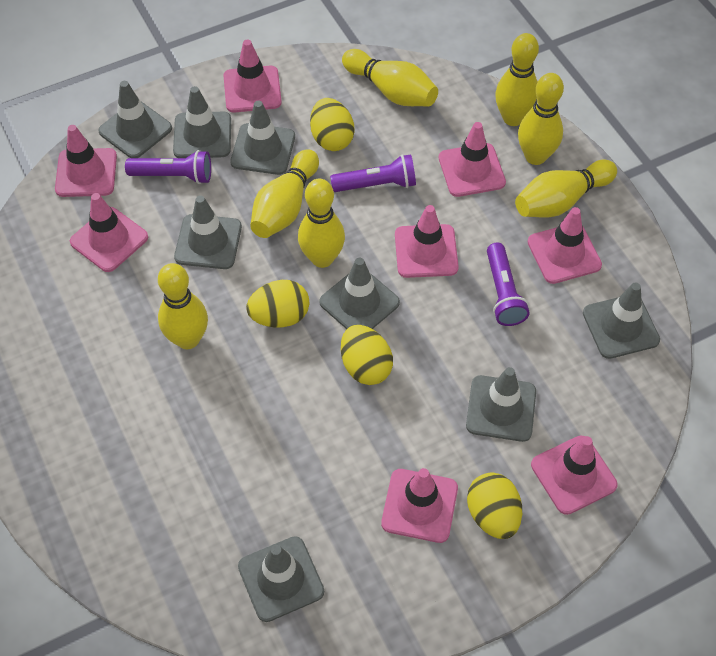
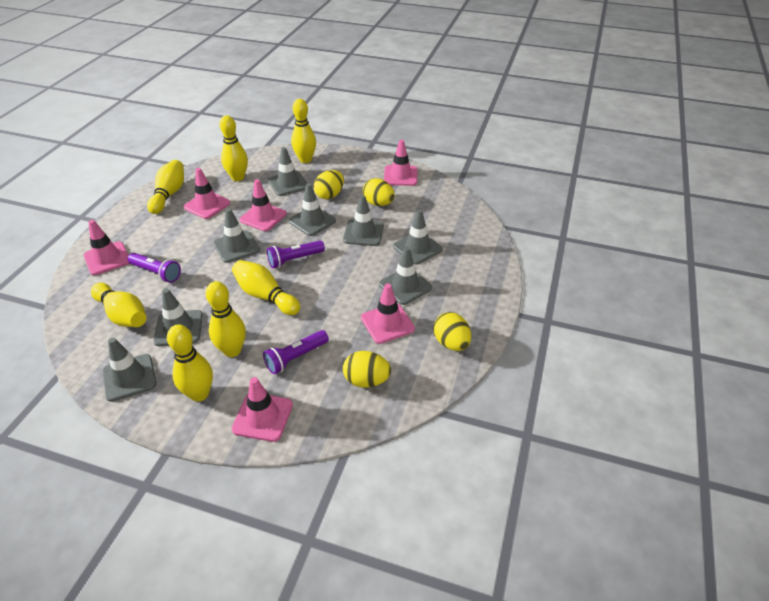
pink traffic cone: [55,125,117,197] [70,193,148,272] [223,39,282,113] [381,468,458,543] [395,205,459,278] [439,122,506,197] [528,207,602,284] [531,436,618,515] = 8 -> [83,220,129,275] [184,168,230,219] [232,377,293,442] [239,179,286,231] [361,284,415,344] [384,140,417,186] = 6

